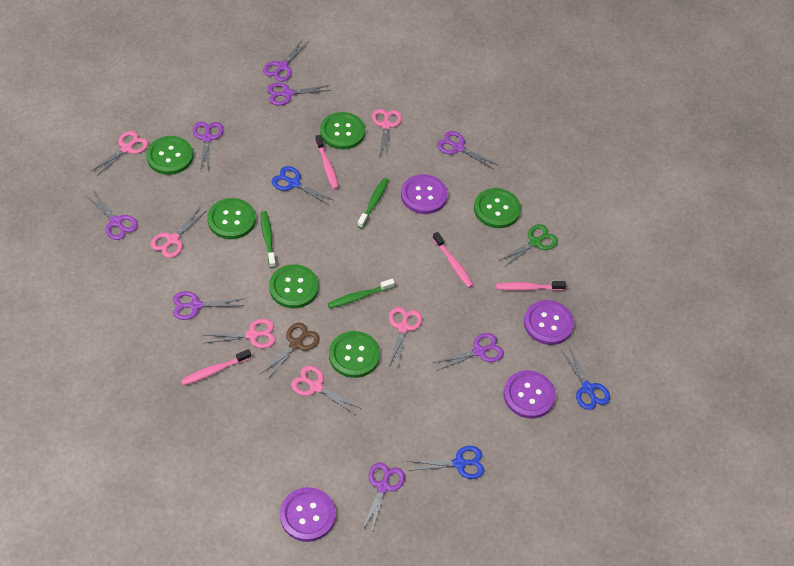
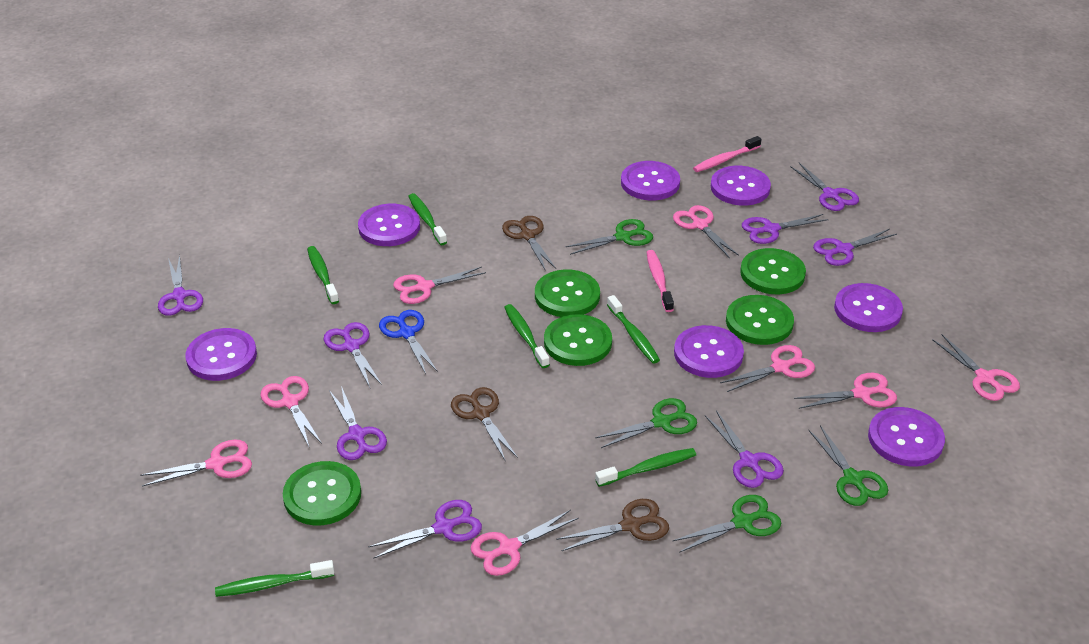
blue scissors: [272,166,333,206] [408,446,484,479] [562,346,610,410] = 3 -> [379,310,438,374] = 1
brown scissors: [260,323,320,380] = 1 -> [451,387,518,460] [502,216,556,271] [556,499,669,551] = 3
green button: [146,136,193,175] [207,198,256,239] [269,264,319,309] [320,112,365,149] [329,331,380,378] [474,188,521,228] = 6 -> [283,461,361,525] [535,270,600,317] [544,314,612,366] [726,295,794,345] [740,248,806,294] = 5
green scissors: [498,224,558,267] = 1 -> [565,219,653,255] [595,398,697,448] [672,495,781,553] [808,425,888,506] = 4
green toothbrush: [261,211,276,268] [327,279,395,308] [357,178,389,229] = 3 -> [215,560,334,597] [307,246,339,304] [408,193,447,245] [504,304,550,368] [595,448,696,487] [607,295,660,364] = 6
pink scissors: [90,131,148,177] [150,208,206,258] [204,319,275,348] [291,366,361,415] [372,109,402,159] [389,307,422,367] = 6 -> [140,440,252,487] [260,376,322,446] [393,267,486,304] [470,510,579,576] [673,205,739,258] [720,345,815,392] [794,373,897,409] [932,334,1020,401] = 8
pink toothbrush: [181,349,251,386] [315,135,339,189] [433,232,473,288] [496,281,566,291] = 4 -> [646,250,674,312] [693,136,761,172] = 2
purple button: [280,487,336,542] [401,174,448,214] [504,370,556,419] [524,300,574,345] = 4 -> [185,328,257,381] [358,204,420,246] [621,161,680,200] [674,325,744,378] [711,166,771,206] [834,283,903,332] [868,407,945,466] = 7

